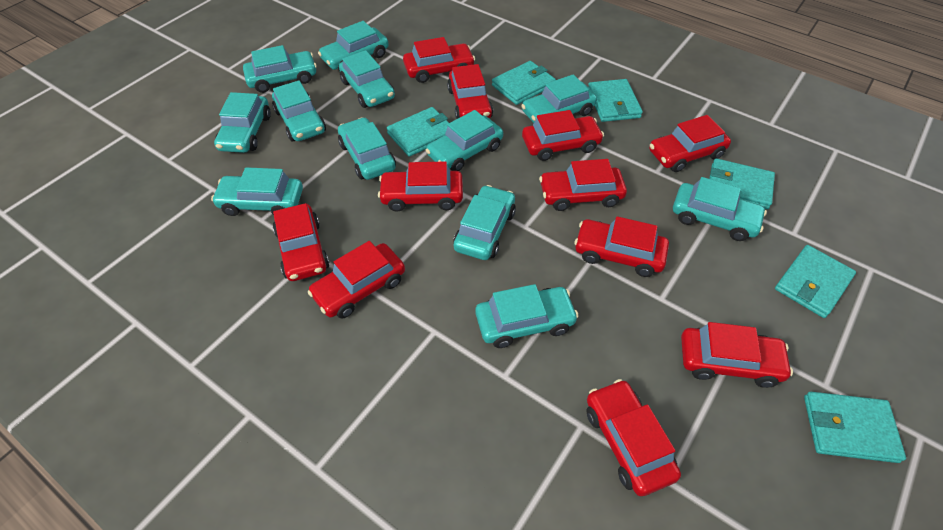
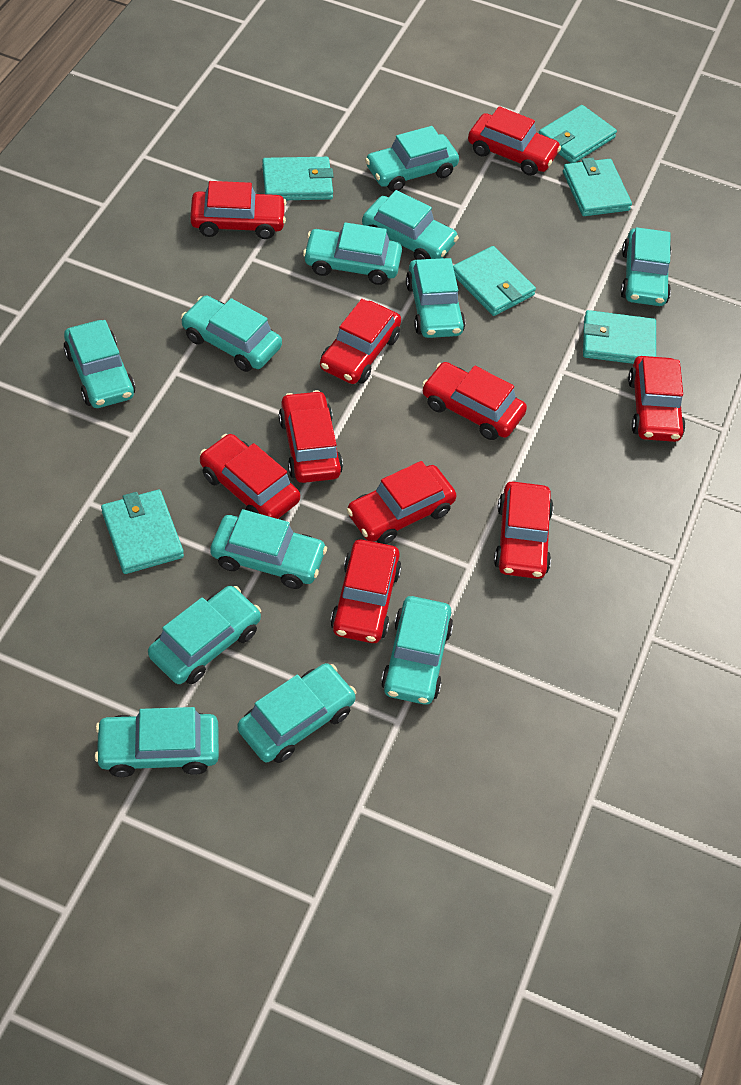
red car: [273,203,329,281] [308,241,405,319] [378,161,463,212] [403,37,475,83] [447,64,493,119] [522,110,604,161] [539,159,627,211] [574,216,669,277] [587,379,681,496] [649,115,731,172] [681,322,793,388] = 11 -> [190,181,287,239] [200,434,300,519] [279,390,343,483] [320,299,401,384] [330,539,402,643] [347,461,456,544] [422,362,527,440] [468,106,561,176] [494,482,554,579] [628,356,686,442] = 10

